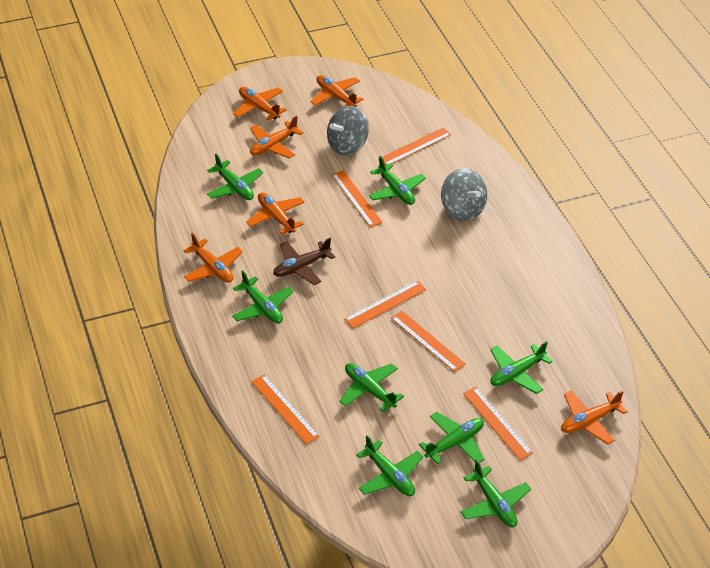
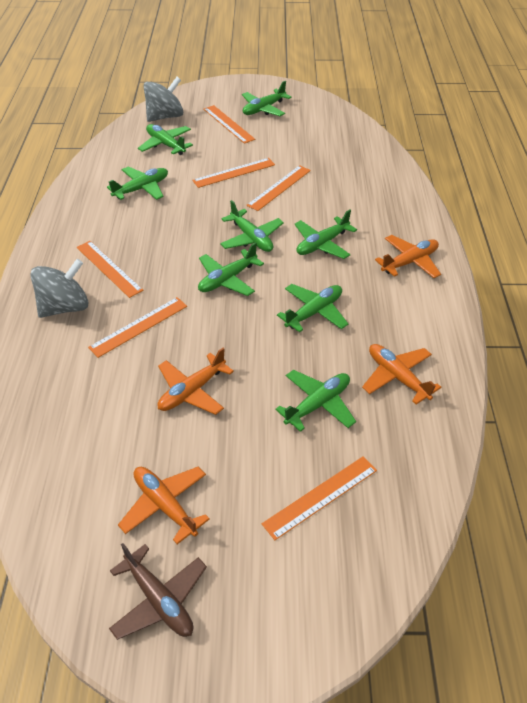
orange plane: [183,233,243,283] [233,87,287,121] [246,192,305,234] [250,116,303,159] [310,75,363,107] [561,390,627,445] = 6 -> [118,466,210,544] [158,348,234,415] [362,344,441,404] [375,235,441,278] = 4

